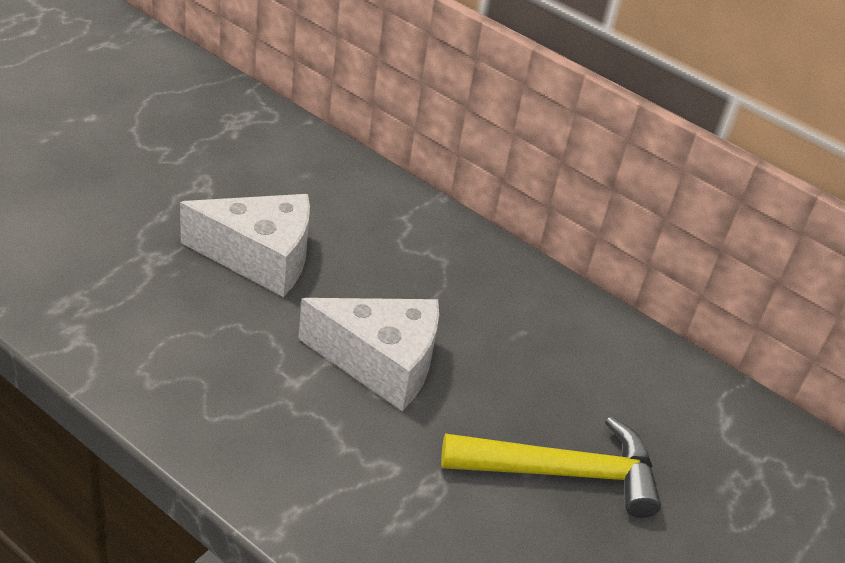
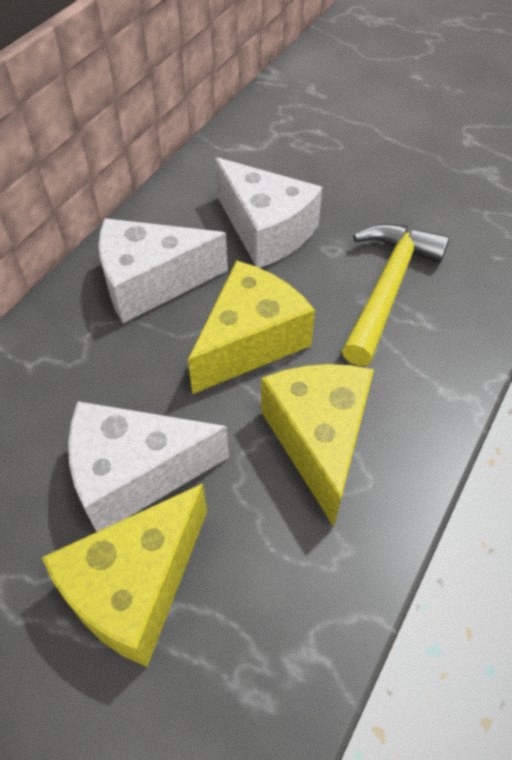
white cheese: [180,194,310,297] [298,298,439,411] = 2 -> [68,401,229,532] [98,218,228,323] [215,157,322,268] = 3
yellow cheese: none = 0 -> [42,483,207,667] [188,260,315,394] [261,364,374,527] = 3

